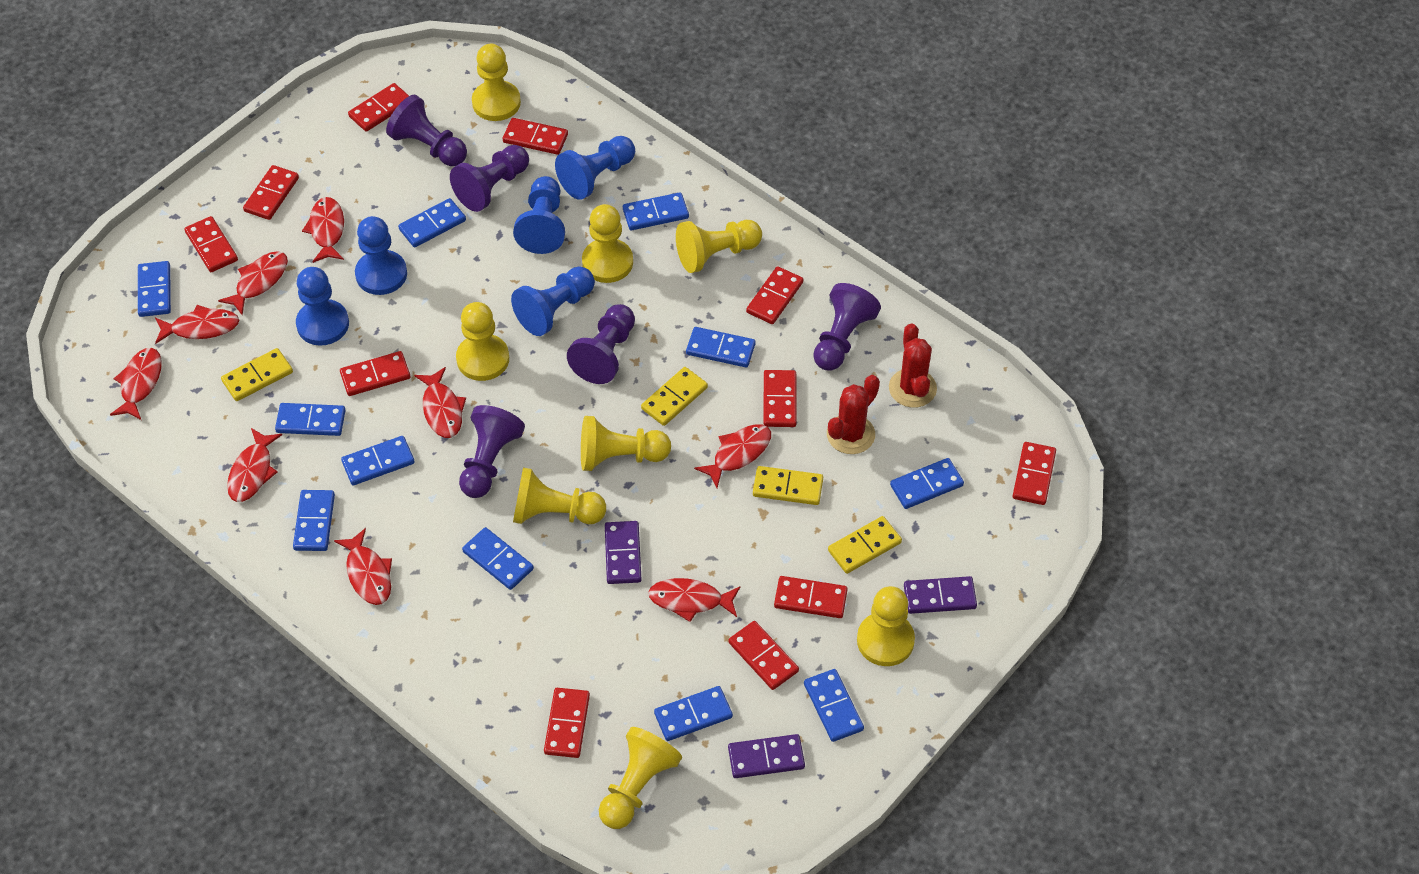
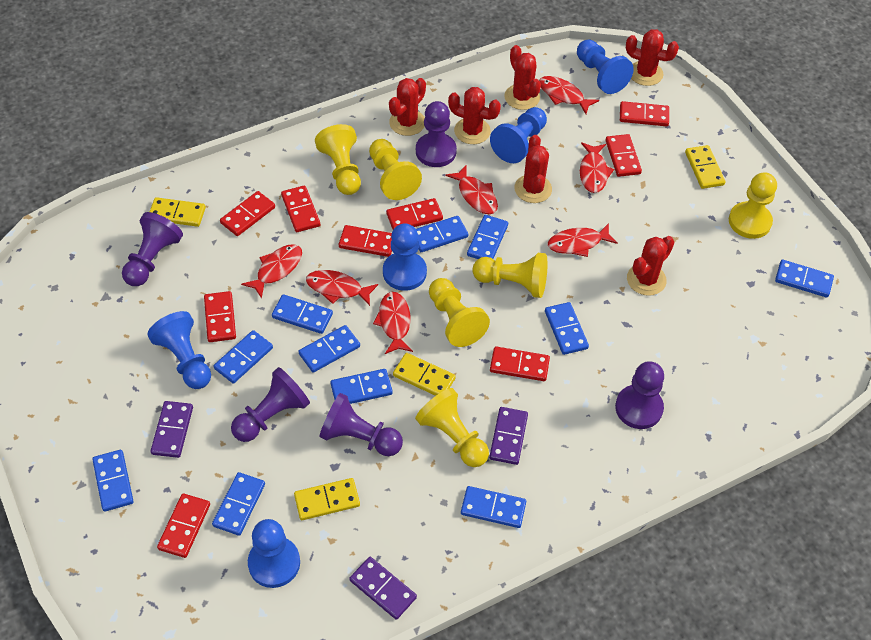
red cactus: [827,375,880,454] [889,323,937,408] = 2 -> [389,78,426,136] [448,87,501,144] [504,45,541,110] [514,135,552,203] [626,29,679,86] [627,236,674,296] = 6
red domino: [184,216,238,272] [243,165,299,220] [340,351,410,396] [348,83,409,132] [503,118,568,155] [544,688,590,758] [729,621,799,690] [746,266,803,324] [763,370,797,427] [774,576,848,618] [1013,442,1056,505] = 11 -> [157,493,210,558] [204,291,236,342] [220,191,275,236] [281,185,320,232] [339,225,392,257] [386,198,443,230] [490,346,550,381] [606,134,642,177] [620,101,669,126] = 9
red fish: [110,348,162,420] [155,305,239,344] [218,251,288,315] [227,428,282,502] [302,197,344,263] [334,528,392,605] [414,367,466,438] [648,578,740,622] [694,424,771,488] = 9 -> [241,244,302,299] [306,270,378,306] [373,292,413,354] [445,165,498,214] [539,76,599,114] [548,223,618,257] [580,142,614,193] = 7
yellow pawn: [456,302,509,381] [472,44,521,121] [513,467,606,524] [581,416,671,471] [582,204,633,283] [599,727,682,829] [676,220,762,273] [857,586,915,666] = 8 -> [315,124,361,195] [369,139,422,200] [415,388,489,467] [429,278,490,347] [473,253,547,298] [729,172,777,239] = 6

